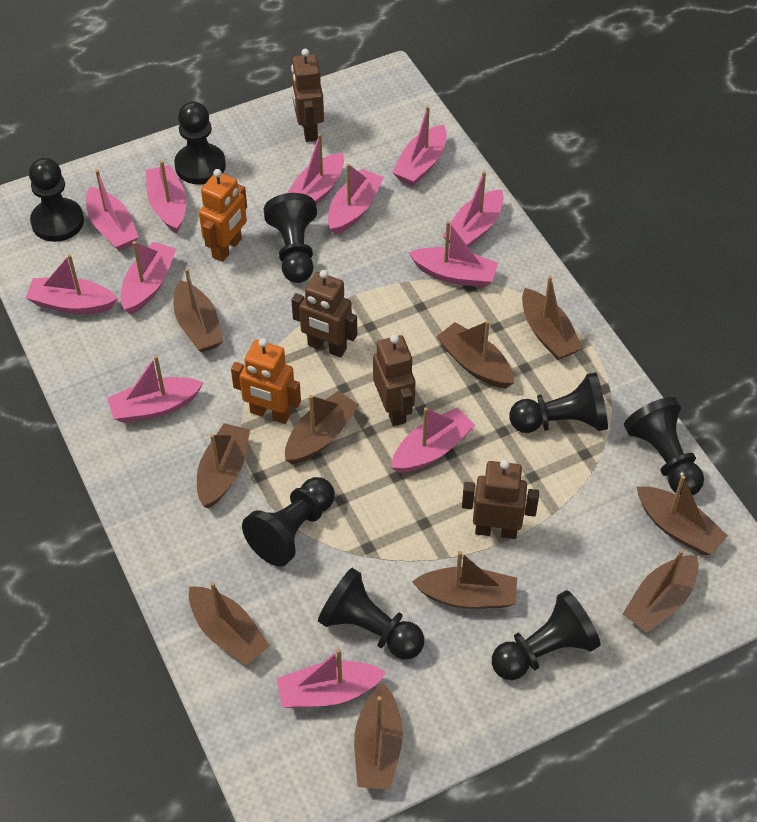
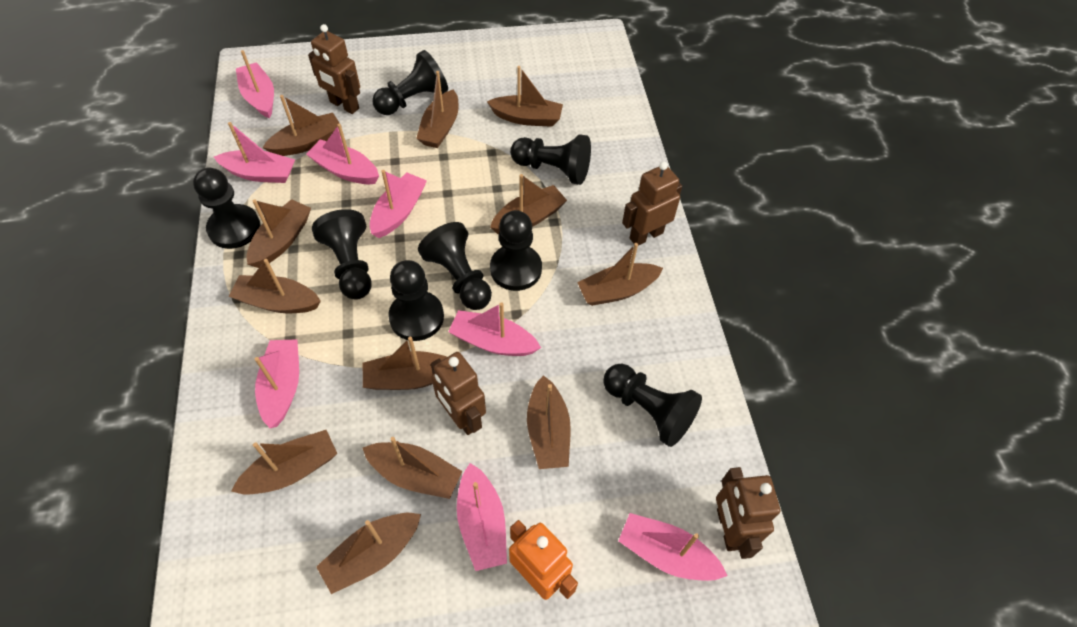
brown boat: [173,268,223,353] [189,582,270,666] [197,423,250,509] [285,391,359,464] [354,683,403,790] [412,551,517,609] [437,320,514,388] [522,276,582,360] [623,549,699,633] [637,475,728,555] = 10 -> [229,259,321,313] [231,430,337,495] [247,199,311,268] [262,95,342,156] [316,513,421,594] [363,337,447,390] [363,437,462,499] [416,71,459,148] [487,66,563,127] [490,174,567,234] [527,375,571,469] [577,243,663,306] = 12
orange robot: [199,169,247,262] [231,338,301,424] = 2 -> [509,520,578,600] = 1
pink boat: [26,254,118,314] [86,170,139,251] [107,355,204,423] [121,241,176,314] [146,161,186,233] [277,648,387,708] [287,134,344,205] [328,163,384,235] [391,407,475,473] [392,106,447,186] [409,221,498,288] [443,171,504,247] = 12 -> [214,122,295,183] [236,50,274,118] [255,339,299,428] [306,124,379,184] [370,170,427,238] [448,302,541,356] [457,463,507,571] [618,513,728,581] = 8

